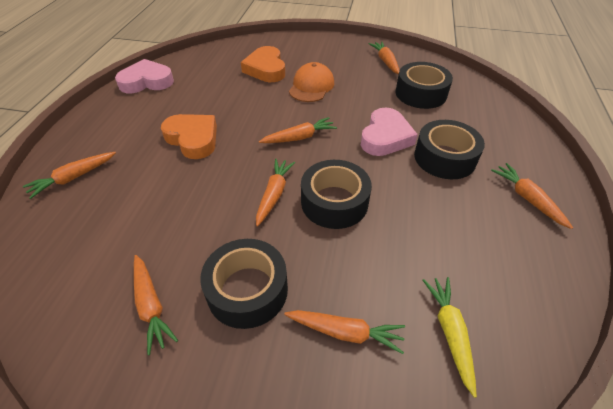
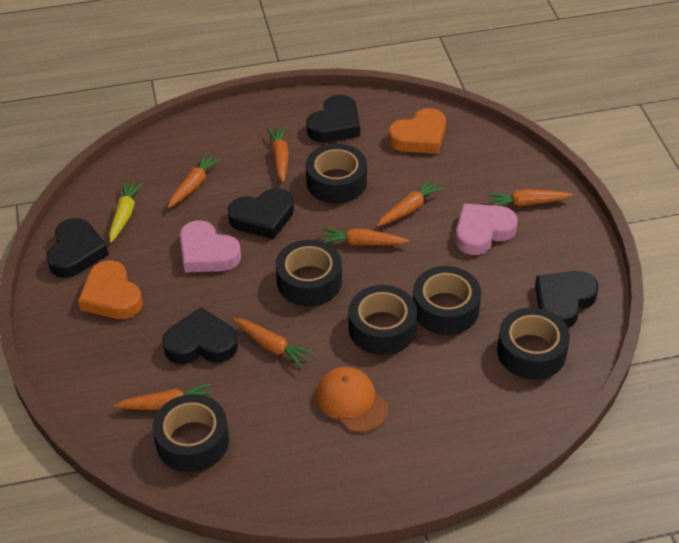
black heart: none = 0 -> [47,218,109,278] [162,307,238,364] [228,188,294,239] [306,95,360,142] [535,271,598,328] = 5
black tape: [200,239,288,329] [301,160,372,229] [395,62,453,109] [414,120,485,179] = 4 -> [152,394,229,472] [276,240,342,306] [306,144,367,204] [348,285,417,355] [413,266,481,335] [497,308,570,379] = 6

